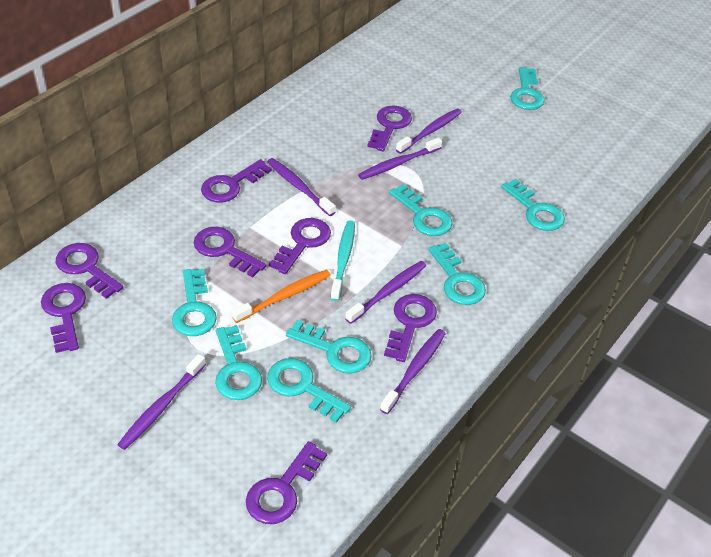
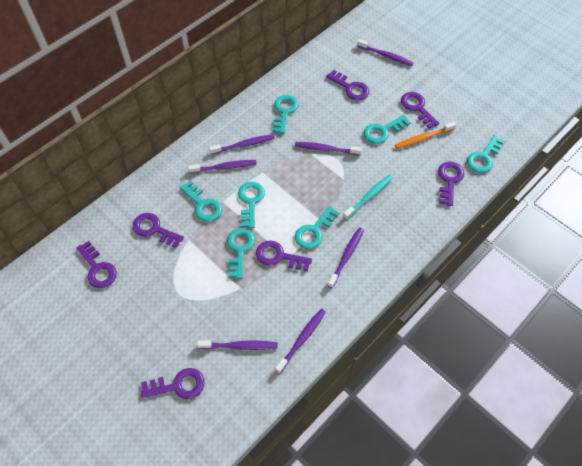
purple key: [41,283,86,353] [56,243,124,299] [194,227,267,278] [201,159,272,203] [246,441,327,524] [269,218,331,274] [367,105,412,151] [384,294,437,362] = 8 -> [77,241,117,288] [133,213,184,248] [141,368,205,399] [256,240,312,271] [326,70,369,100] [401,92,439,129] [438,162,464,206] = 7
purple toothbrush: [117,354,206,450] [267,158,335,216] [345,261,426,324] [358,137,442,180] [380,329,446,414] [396,108,462,154] = 6 -> [188,160,257,173] [197,340,278,350] [209,134,275,155] [275,309,326,373] [295,142,362,155] [327,227,364,288] [357,39,414,66] = 7
turquoise key: [172,269,217,336] [215,325,262,400] [267,358,351,423] [286,320,372,374] [389,184,452,236] [428,243,486,305] [501,179,565,231] [510,67,544,110] = 8 -> [180,181,222,222] [227,228,255,279] [238,181,265,228] [273,95,299,134] [295,206,339,249] [364,115,410,144] [467,135,505,173] = 7

